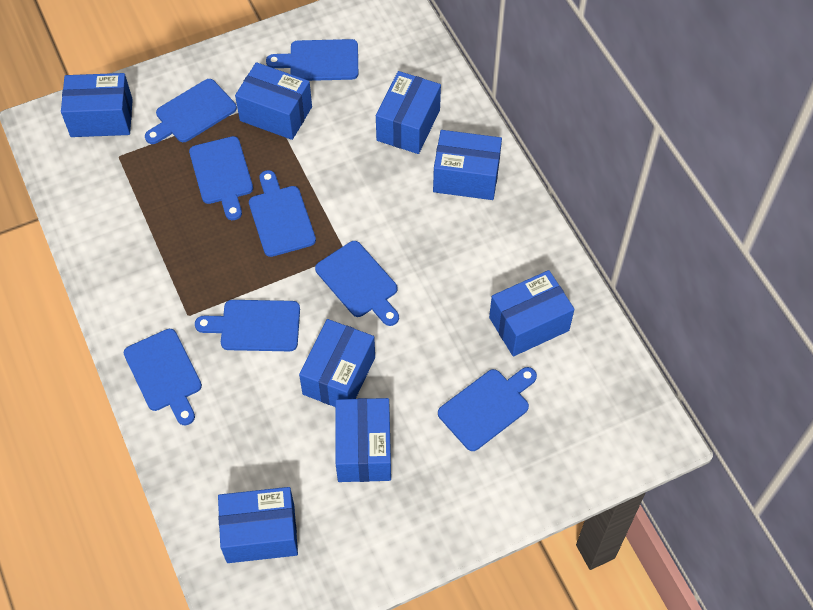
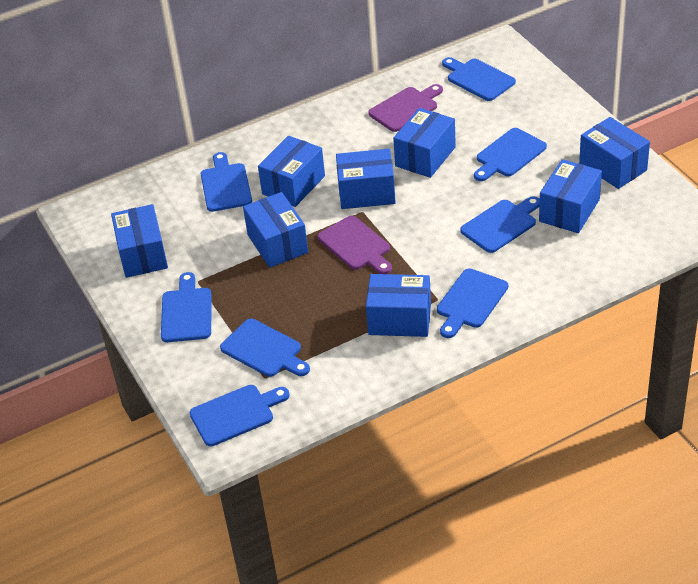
purple cutting board: none = 0 -> [317,216,392,274] [368,84,443,132] = 2

